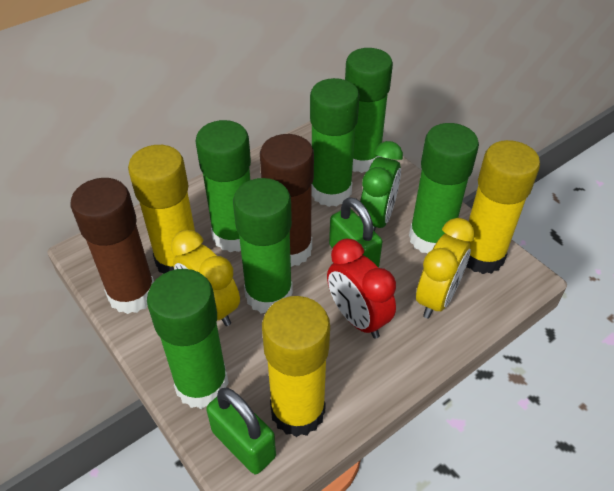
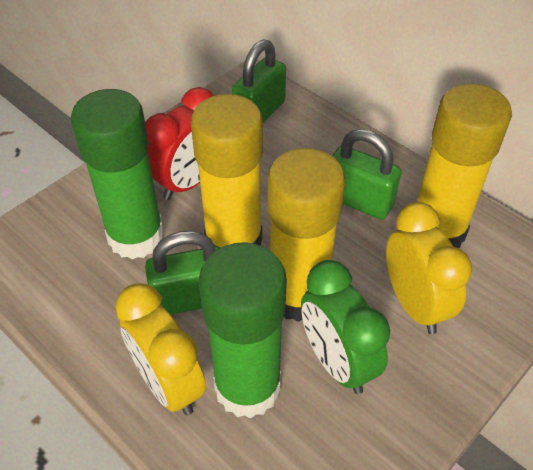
brown glue stick: [71,178,154,314] [260,134,314,267] = 2 -> none = 0
green glue stick: [147,269,229,409] [195,120,251,252] [233,178,293,314] [310,78,360,207] [345,48,393,173] [409,123,479,254] = 6 -> [71,89,164,259] [199,242,287,419] = 2
green padlock: [206,388,276,474] [329,197,382,267] = 2 -> [145,231,220,315] [232,39,286,122] [332,129,401,220] = 3

